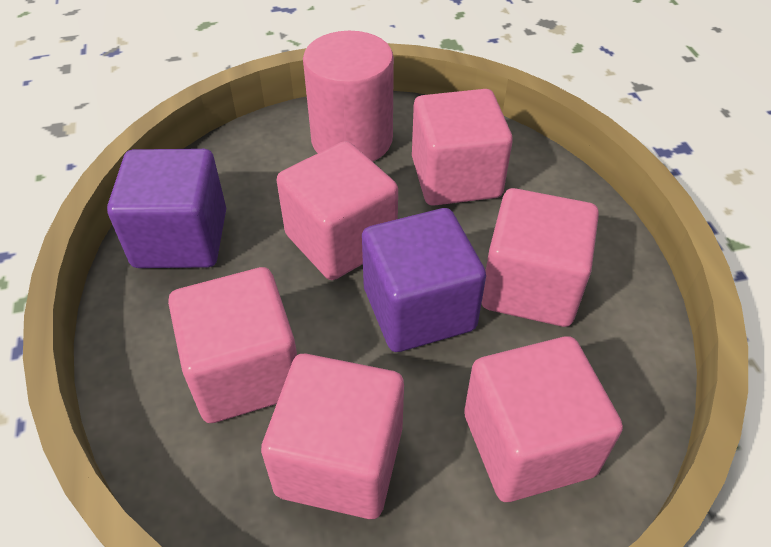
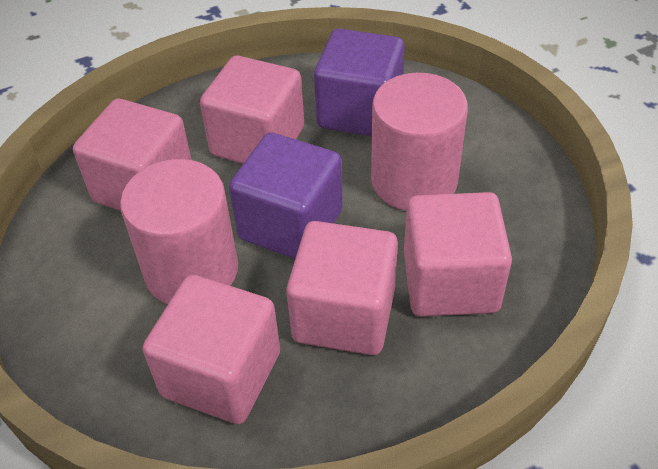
pink cube: [168,267,297,423] [261,353,404,519] [276,141,398,280] [412,89,513,206] [464,336,623,502] [482,188,599,327] = 6 -> [73,99,192,211] [143,275,280,424] [200,56,304,164] [286,221,398,355] [404,192,512,316] = 5
pink cylinder: [303,31,394,162] = 1 -> [120,159,238,304] [371,73,468,211] = 2

